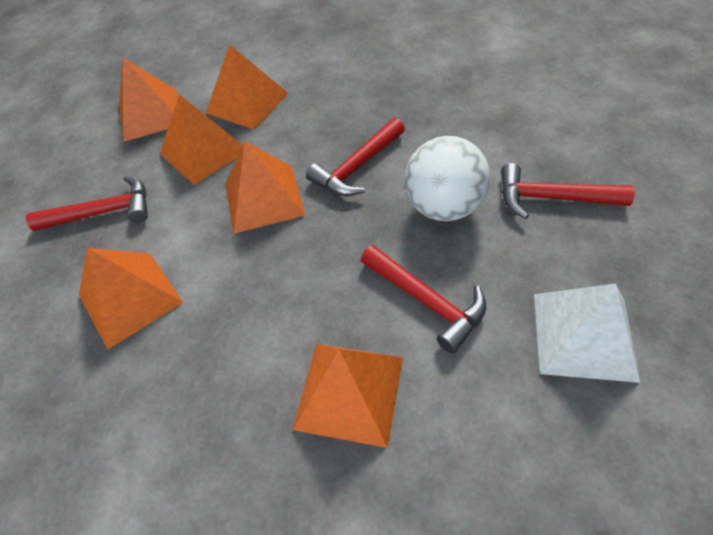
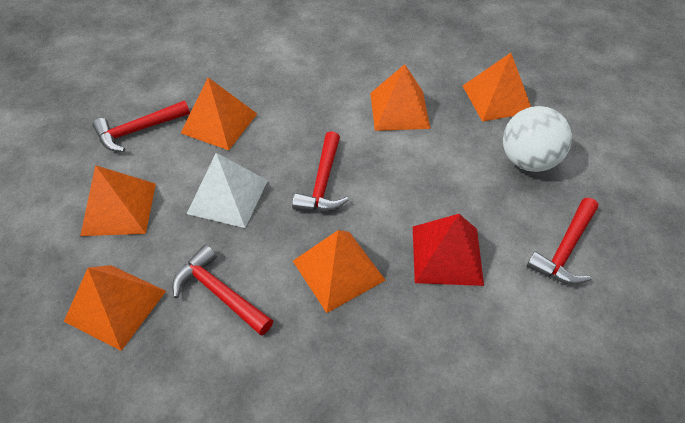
red pyramid: none = 0 -> [413,214,484,286] = 1

